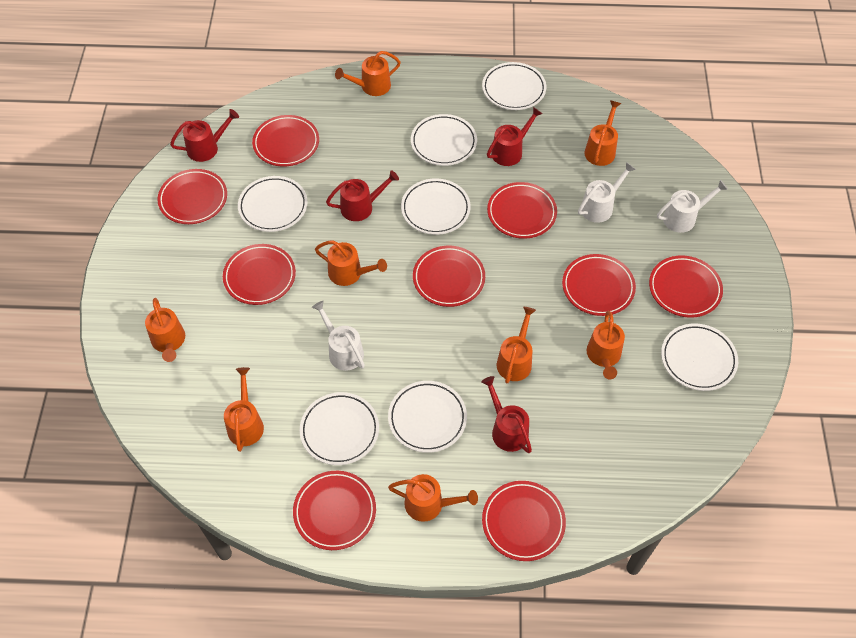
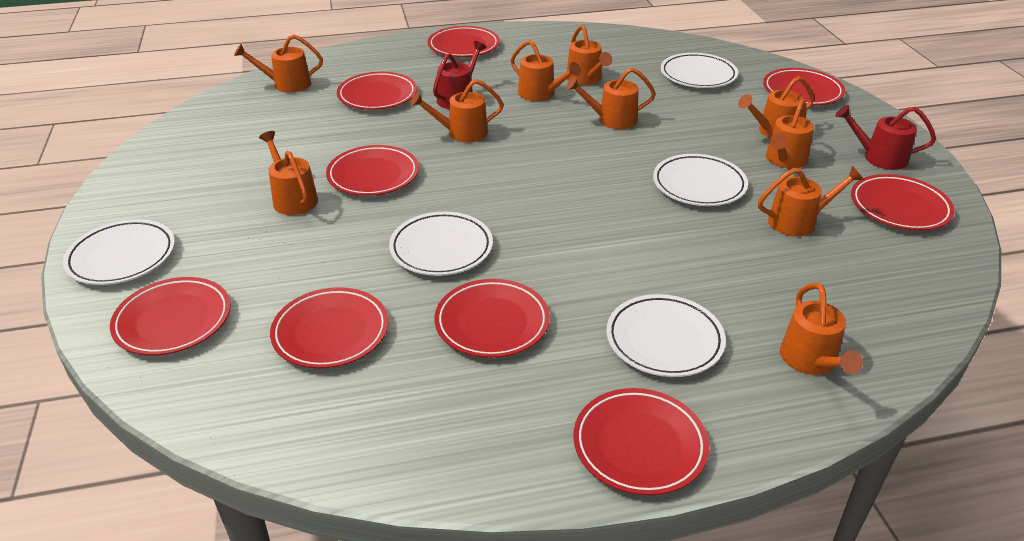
orange watering can: [145,298,185,362] [224,367,264,452] [315,241,387,286] [335,51,401,96] [388,474,478,522] [497,307,536,383] [584,100,621,166] [587,311,625,379] = 8 -> [234,34,323,93] [259,131,318,215] [410,79,504,142] [511,40,581,101] [566,68,656,129] [567,25,612,85] [738,76,814,138] [758,166,864,237] [766,100,814,169] [780,283,863,375] = 10
red watering can: [170,109,239,162] [326,170,399,221] [481,376,532,453] [487,107,543,166] = 4 -> [433,41,486,109] [835,105,936,170] = 2
white plate: [238,176,308,232] [300,392,379,465] [388,381,467,453] [401,179,471,235] [411,114,477,166] [482,62,546,110] [661,323,738,391] = 7 -> [63,219,175,285] [389,212,493,276] [606,294,726,377] [653,154,748,206] [661,53,738,88] = 5
white watering can: [312,301,365,371] [578,162,636,223] [657,180,728,233] = 3 -> none = 0

